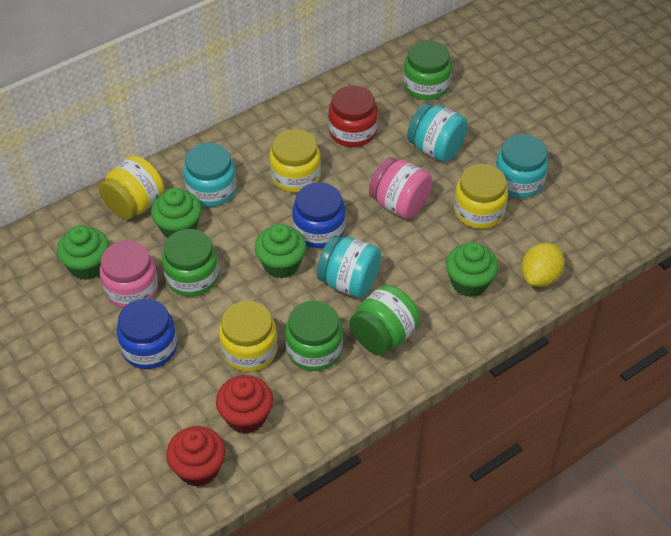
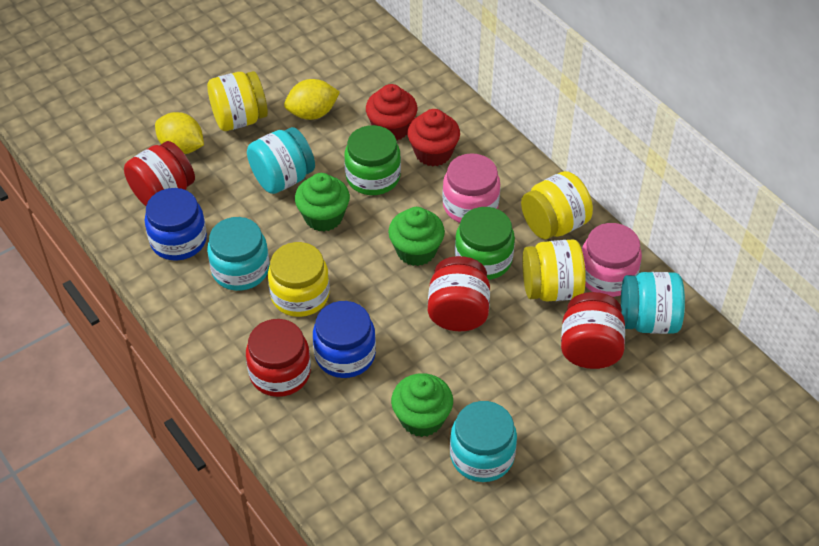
green cupcake: [57,225,109,280] [151,188,202,238] [255,224,306,278] [446,242,498,297] = 4 -> [295,173,350,232] [388,207,445,266] [391,373,453,437] = 3
green jar: [162,229,219,297] [285,300,343,371] [349,285,420,355] [403,40,452,100] = 4 -> [344,125,401,195] [455,207,515,280] = 2
red jar: [328,86,378,147] = 1 -> [124,141,195,206] [246,319,311,397] [428,256,490,331] [561,292,625,369] = 4
yellow lemon: [522,243,565,287] = 1 -> [155,112,204,154] [284,79,340,120] = 2

